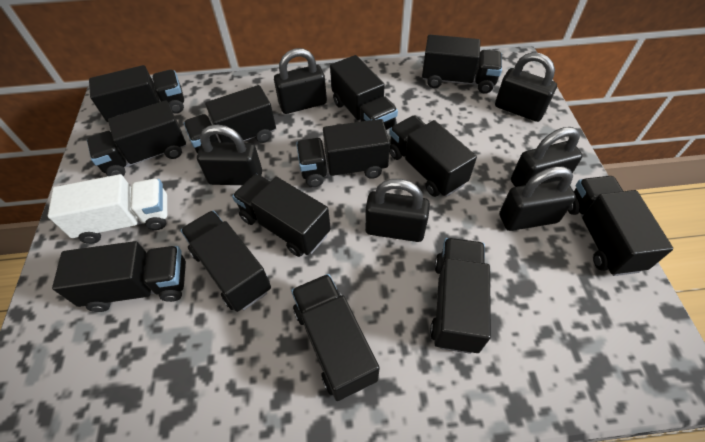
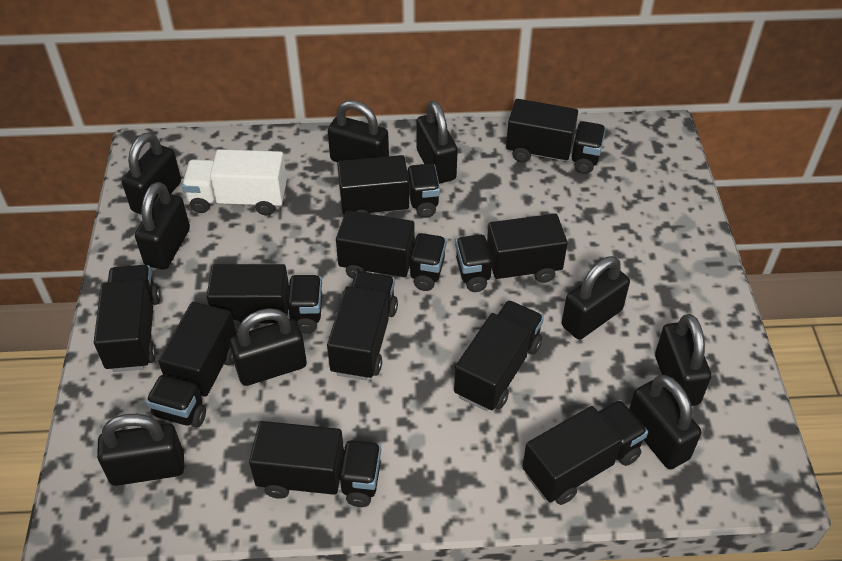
black padlock: [197,124,262,185] [274,48,327,114] [365,179,430,242] [495,52,557,122] [499,166,576,231] [511,127,583,187] = 6 -> [97,414,184,486] [122,132,181,214] [135,182,190,270] [230,308,307,386] [328,100,389,162] [416,101,458,184] [562,256,630,339] [629,375,701,469] [655,314,711,406] = 9
black truck: [52,241,186,312] [87,100,186,176] [89,65,184,122] [181,210,271,312] [183,85,276,154] [232,174,331,257] [291,274,380,401] [296,119,390,187] [330,55,398,130] [389,115,477,197] [422,35,502,94] [430,238,491,354] [568,176,673,276] = 13 -> [94,265,161,372] [146,302,237,427] [206,264,322,334] [249,421,381,507] [327,271,398,380] [336,211,447,291] [337,155,440,218] [454,300,544,411] [455,214,568,292] [506,99,606,174] [522,400,648,505] = 11

